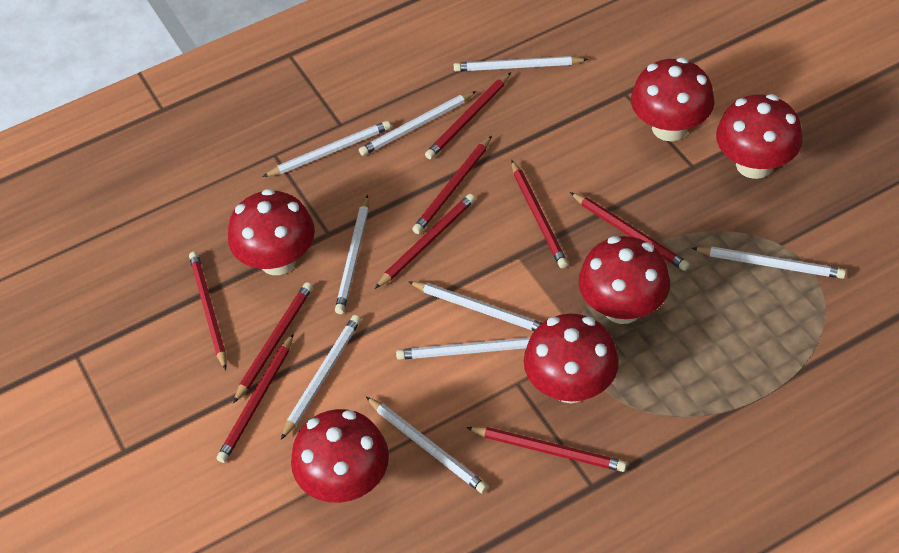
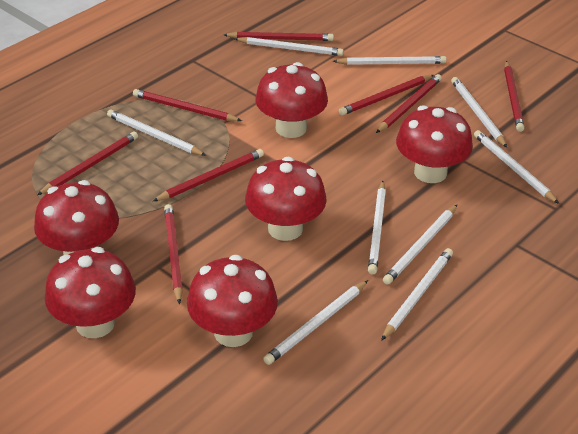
red pencil: [189,251,227,370] [217,333,294,463] [233,282,313,403] [375,194,475,289] [412,136,492,234] [425,72,511,159] [466,427,627,472] [511,160,568,268] [570,192,690,271] = 9 -> [37,131,138,195] [133,89,242,121] [153,149,264,201] [164,204,183,304] [224,32,334,41] [339,75,434,116] [376,74,442,133] [504,61,524,132] = 8

